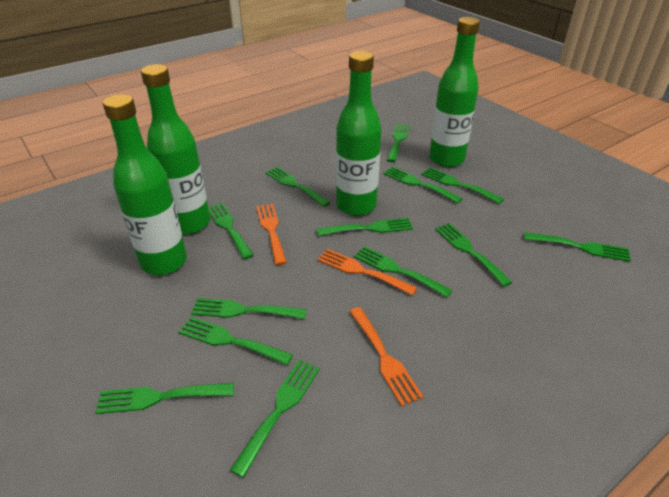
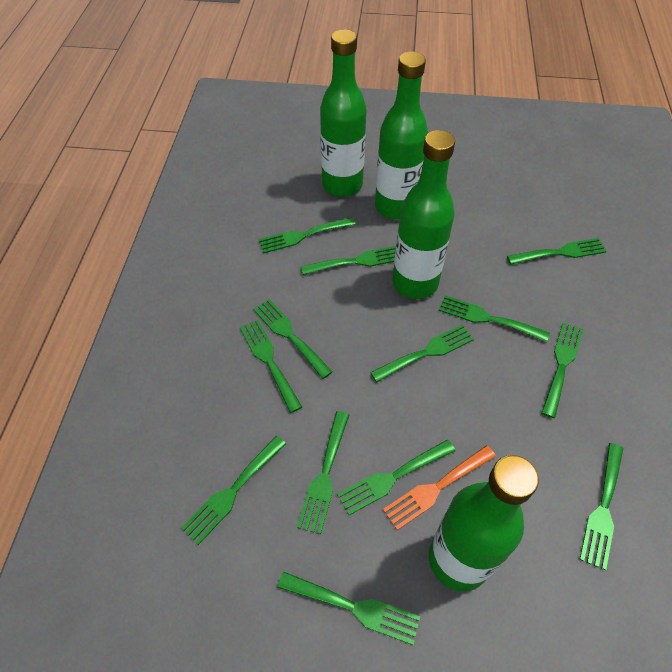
orange fork: [256,204,287,265] [317,249,417,296] [349,307,423,406] = 3 -> [383,445,496,530] = 1

